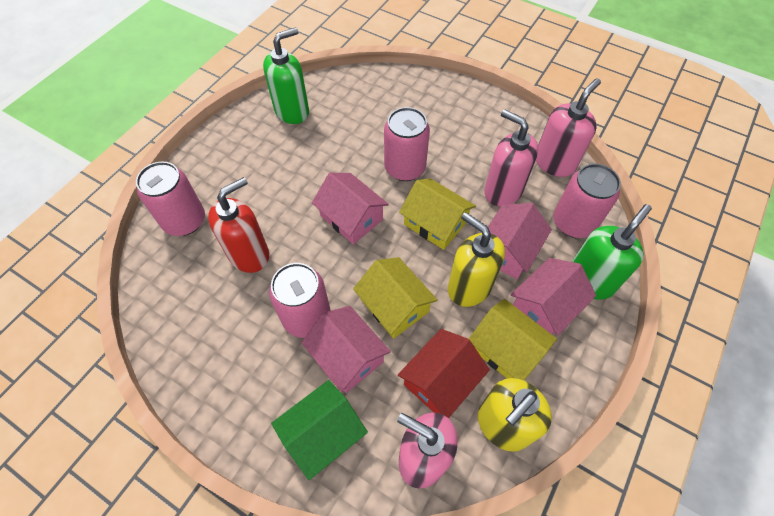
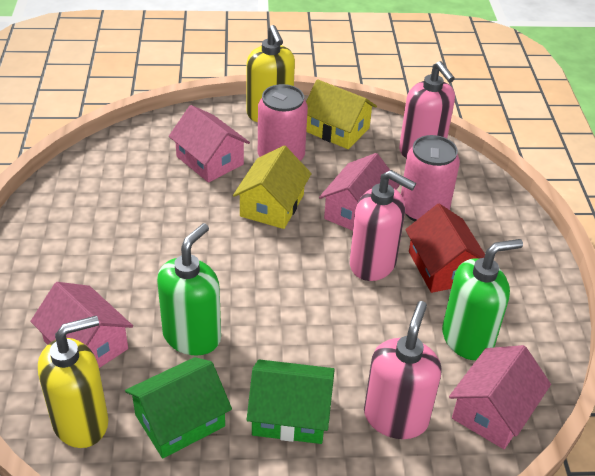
green house: [271,380,368,480] = 1 -> [125,357,232,458] [247,359,335,444] = 2
pink can: [136,162,205,236] [269,263,330,338] [384,107,430,181] [553,164,621,238] = 4 -> [258,84,308,161] [401,135,460,222] = 2
red soap dispenser: [208,177,269,273] = 1 -> none = 0
yellow house: [353,257,438,339] [399,178,476,250] [469,299,557,380] = 3 -> [233,146,312,229] [306,79,377,149] = 2

